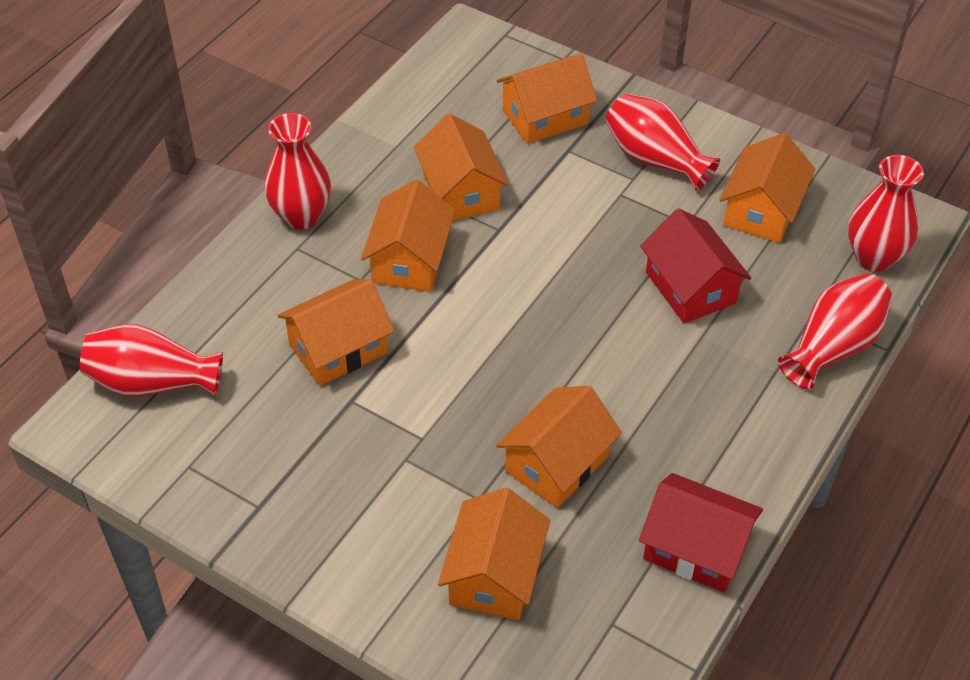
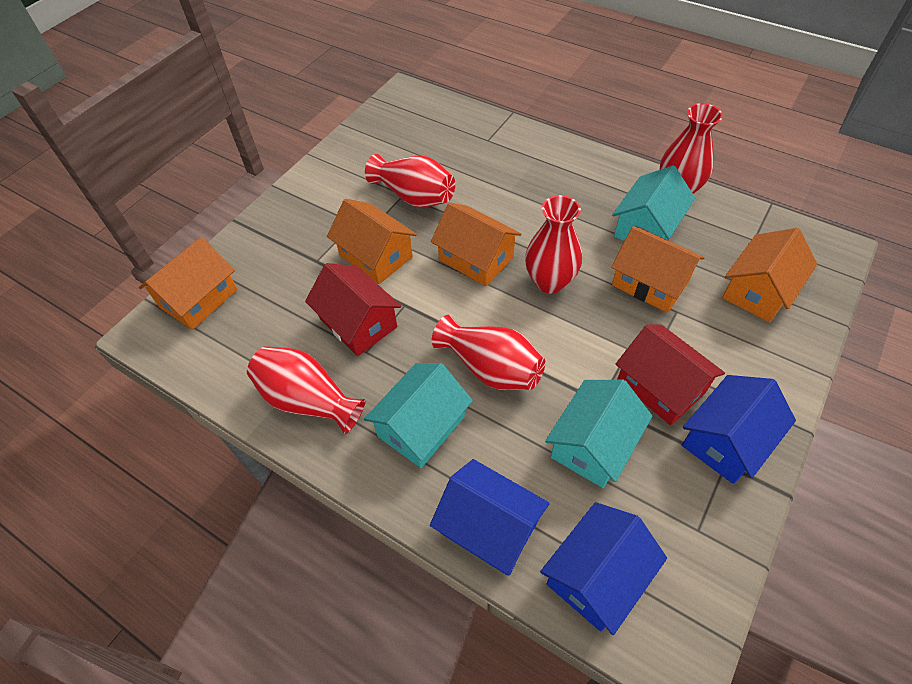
blue house: none = 0 -> [430,459,550,575] [540,502,667,635] [682,375,796,484] = 3
orange house: [277,279,395,386] [361,179,455,292] [414,114,509,221] [438,487,550,620] [496,53,597,144] [496,386,622,508] [719,133,815,243] = 7 -> [139,237,238,330] [327,199,417,284] [431,202,522,286] [611,226,705,313] [722,228,817,323] = 5
turquoise house: none = 0 -> [364,363,473,468] [545,380,652,488] [612,165,695,241] = 3

